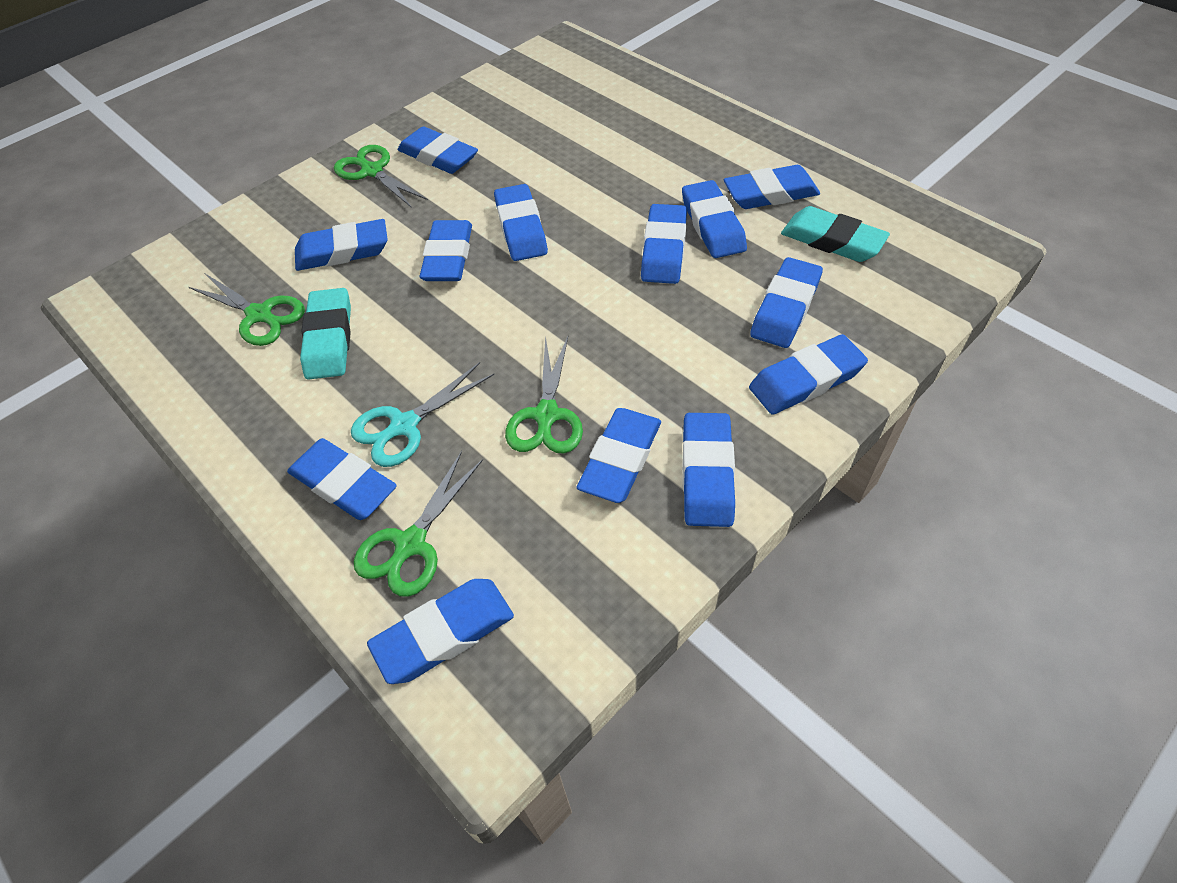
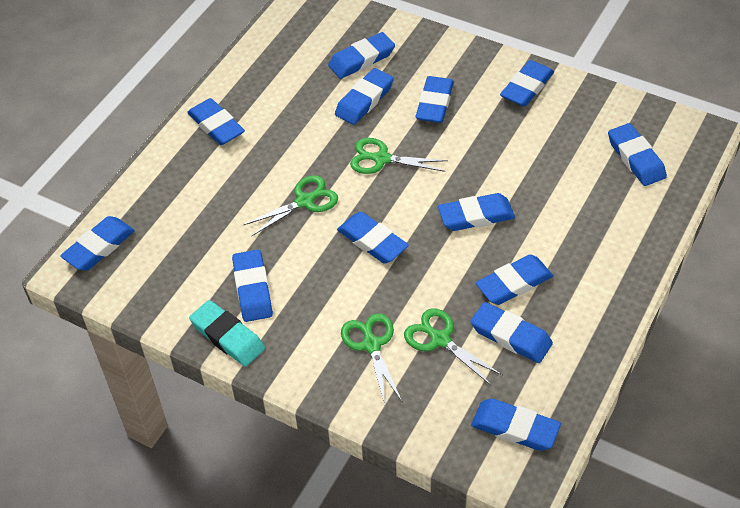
turquoise eraser: [300,288,351,380] [781,206,890,262] = 2 -> [189,300,265,367] = 1
turquoise scissors: [351,362,494,467] = 1 -> none = 0

